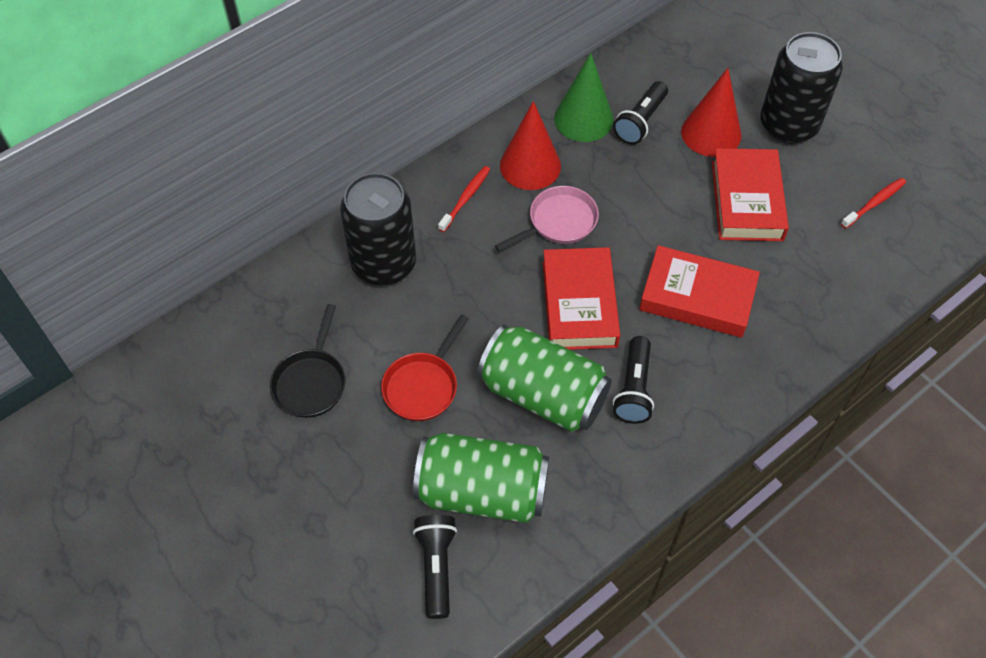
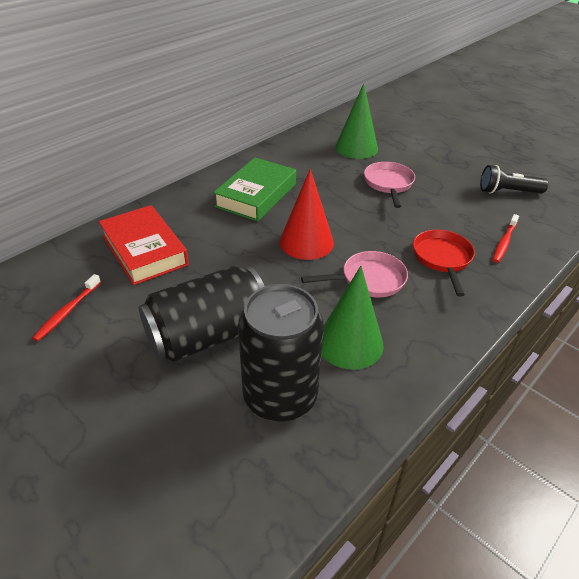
black flashlight: [413,515,457,619] [613,81,668,144] [613,336,654,424] = 3 -> [480,165,548,194] = 1
black pan: [270,304,346,418] = 1 -> none = 0
green book: none = 0 -> [213,158,296,222] = 1
green can: [413,433,549,523] [477,325,612,432] = 2 -> none = 0
green cone: [554,53,614,142] = 1 -> [322,266,384,370] [335,83,378,159] = 2
pink pan: [495,186,599,252] = 1 -> [301,251,408,297] [364,162,415,208] = 2
red book: [543,247,620,350] [639,245,760,338] [712,148,789,241] = 3 -> [99,205,189,285] = 1
red cone: [500,101,561,190] [681,68,741,157] = 2 -> [279,169,334,260] = 1

